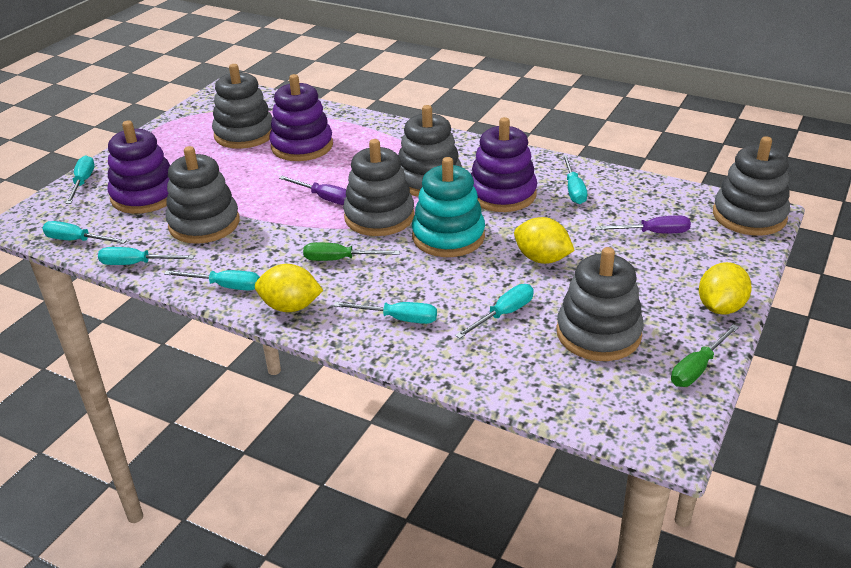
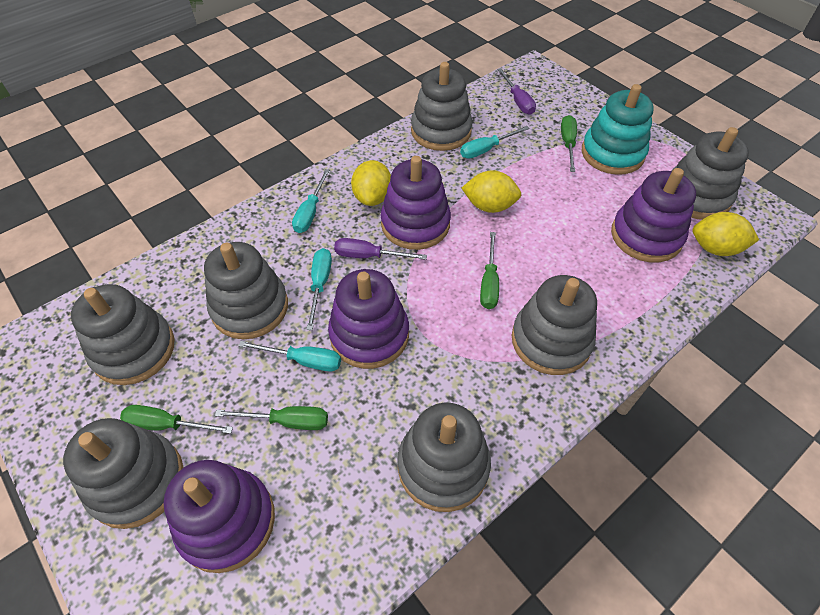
green screwdriver: [303,242,400,261] [671,325,739,387] = 2 -> [120,405,233,434] [215,406,328,430] [480,232,499,309] [561,115,577,172] = 4
grey stacking toy: [166,146,240,244] [212,64,273,149] [343,139,415,236] [398,105,462,196] [556,247,644,361] [713,136,790,236] = 6 -> [63,418,184,529] [71,284,175,385] [204,242,288,339] [397,403,491,512] [411,62,473,151] [512,275,597,375] [671,127,749,220] = 7
purple stacking toy: [108,121,170,214] [269,74,333,161] [471,117,537,212] = 3 -> [164,460,275,573] [328,269,409,369] [380,156,451,250] [611,168,696,262] = 4
turquoise screwdriver: [42,221,127,244] [66,155,95,204] [98,247,194,265] [164,270,260,290] [334,302,437,324] [455,284,534,339] [562,155,587,204] = 7 -> [239,341,341,371] [292,169,330,233] [306,248,332,330] [460,126,530,159] = 4

